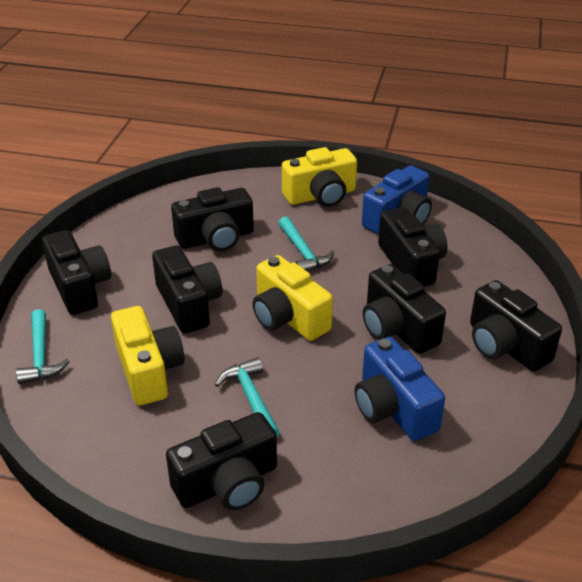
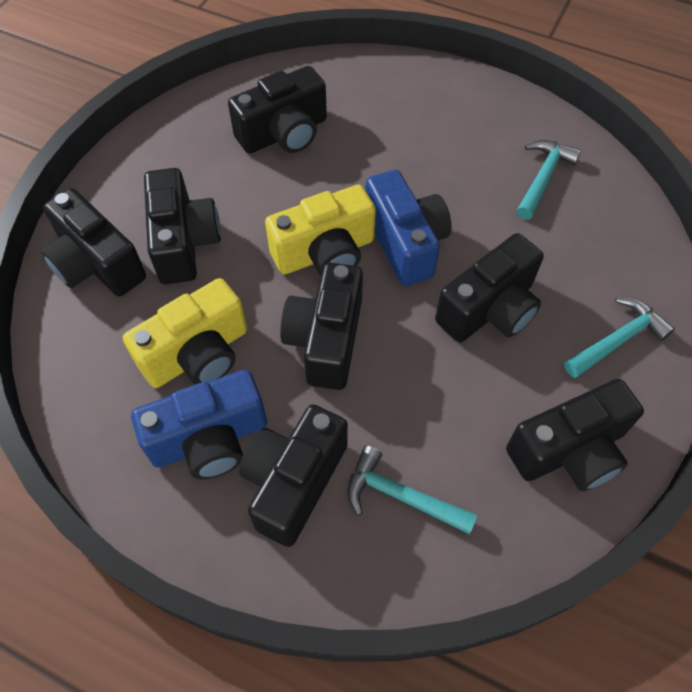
yellow camera: [111,306,185,405] [252,255,333,341] [282,147,357,207] = 3 -> [123,278,247,388] [265,185,376,276] = 2

